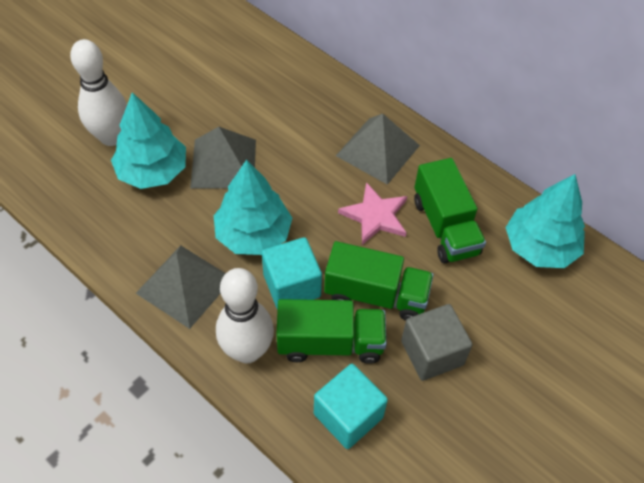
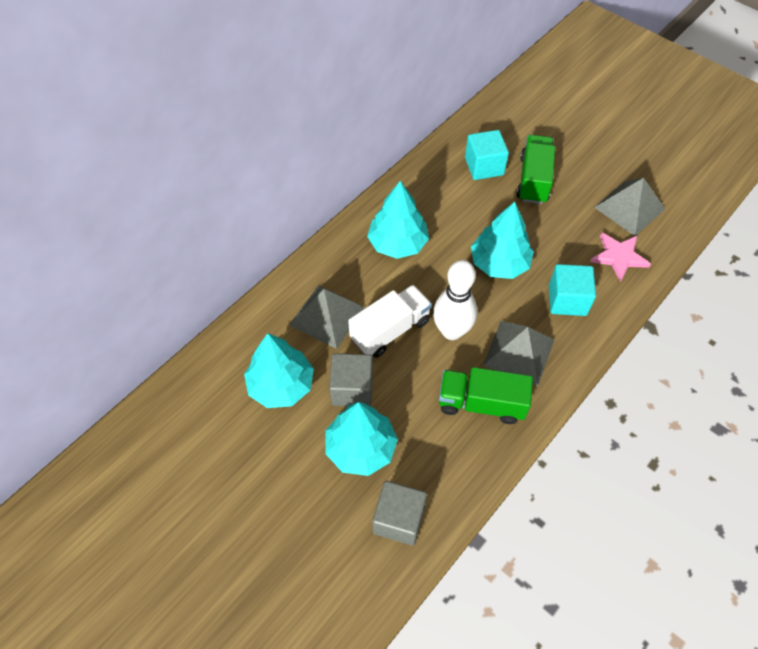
green truck: [276,299,387,364] [324,241,434,321] [414,158,486,263] = 3 -> [439,367,533,424] [516,135,555,204] = 2
grey cube: [401,304,473,381] = 1 -> [329,353,373,406] [372,481,427,546] = 2
turquoise tree: [111,92,186,189] [214,160,292,255] [506,174,585,268] = 3 -> [244,333,314,408] [326,402,398,476] [367,181,429,259] [471,202,534,279] = 4
white bowling pin: [70,39,127,146] [216,268,274,364] = 2 -> [433,260,477,340] = 1
white truck: none = 0 -> [348,285,432,358] = 1

